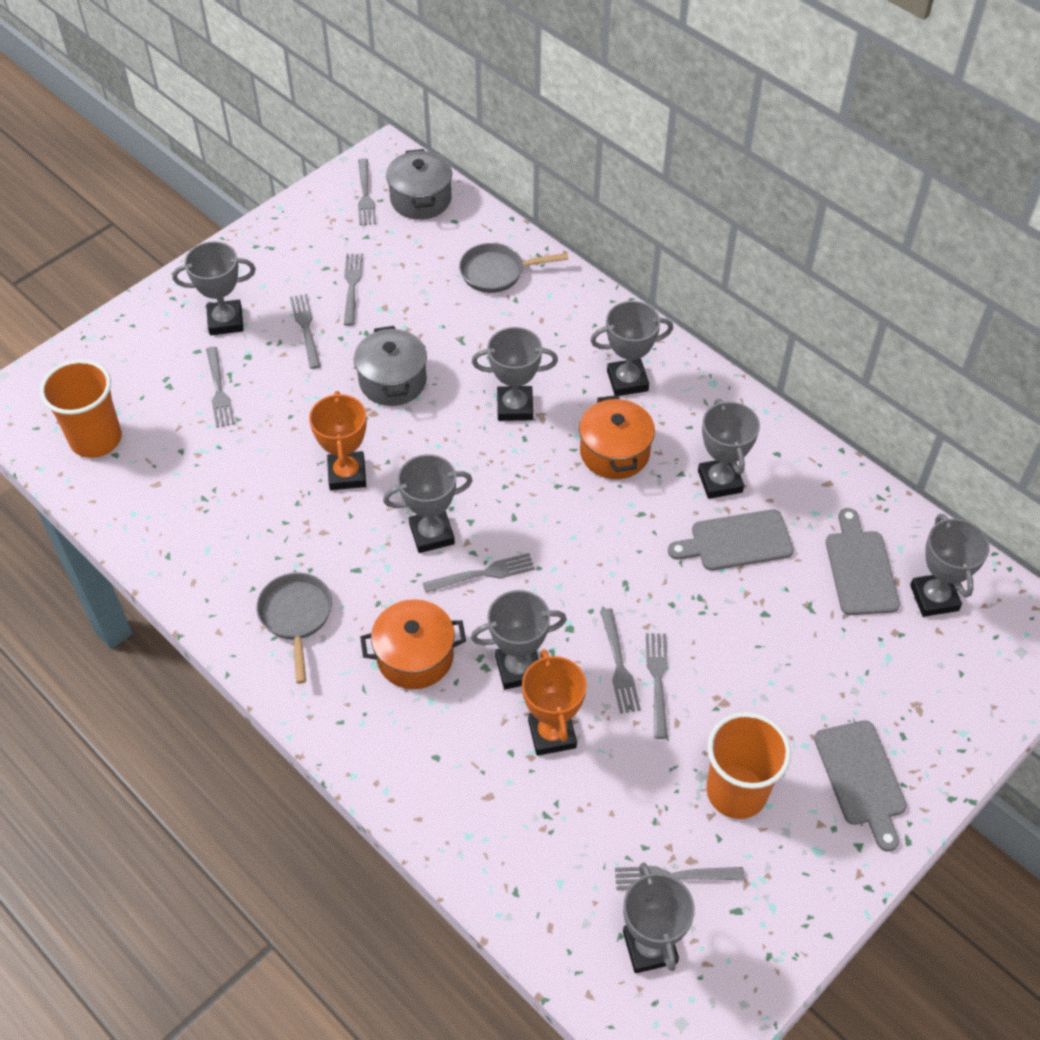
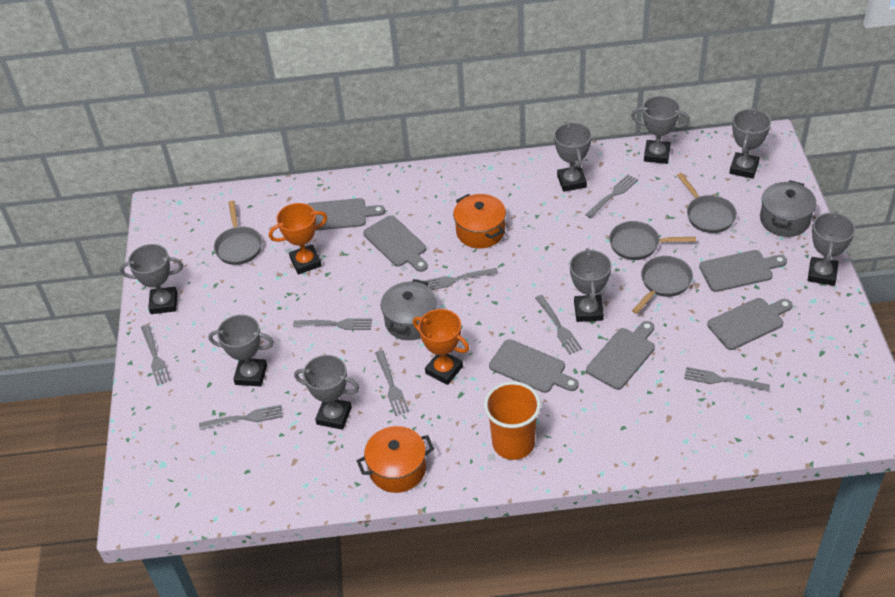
grey cutting board: [668,509,794,571] [814,720,907,852] [826,508,900,615] = 3 -> [307,198,385,231] [363,215,428,272] [489,339,579,393] [586,321,655,390] [699,250,787,292] [707,298,793,350] = 6
grey pan: [257,572,332,684] [459,243,568,293] = 2 -> [214,201,262,265] [609,221,696,260] [632,256,693,314] [677,173,737,233] = 4
orange cup: [40,359,122,458] [706,712,791,819] = 2 -> [484,381,541,460] = 1

